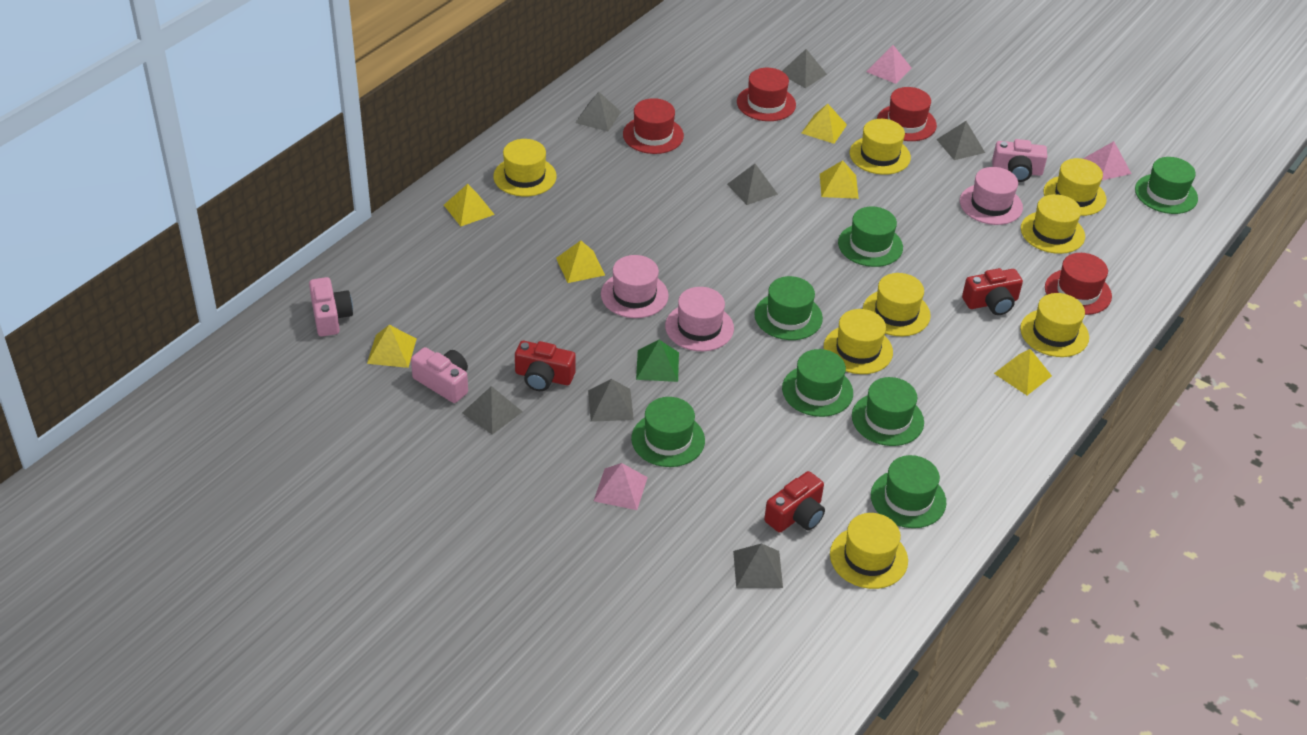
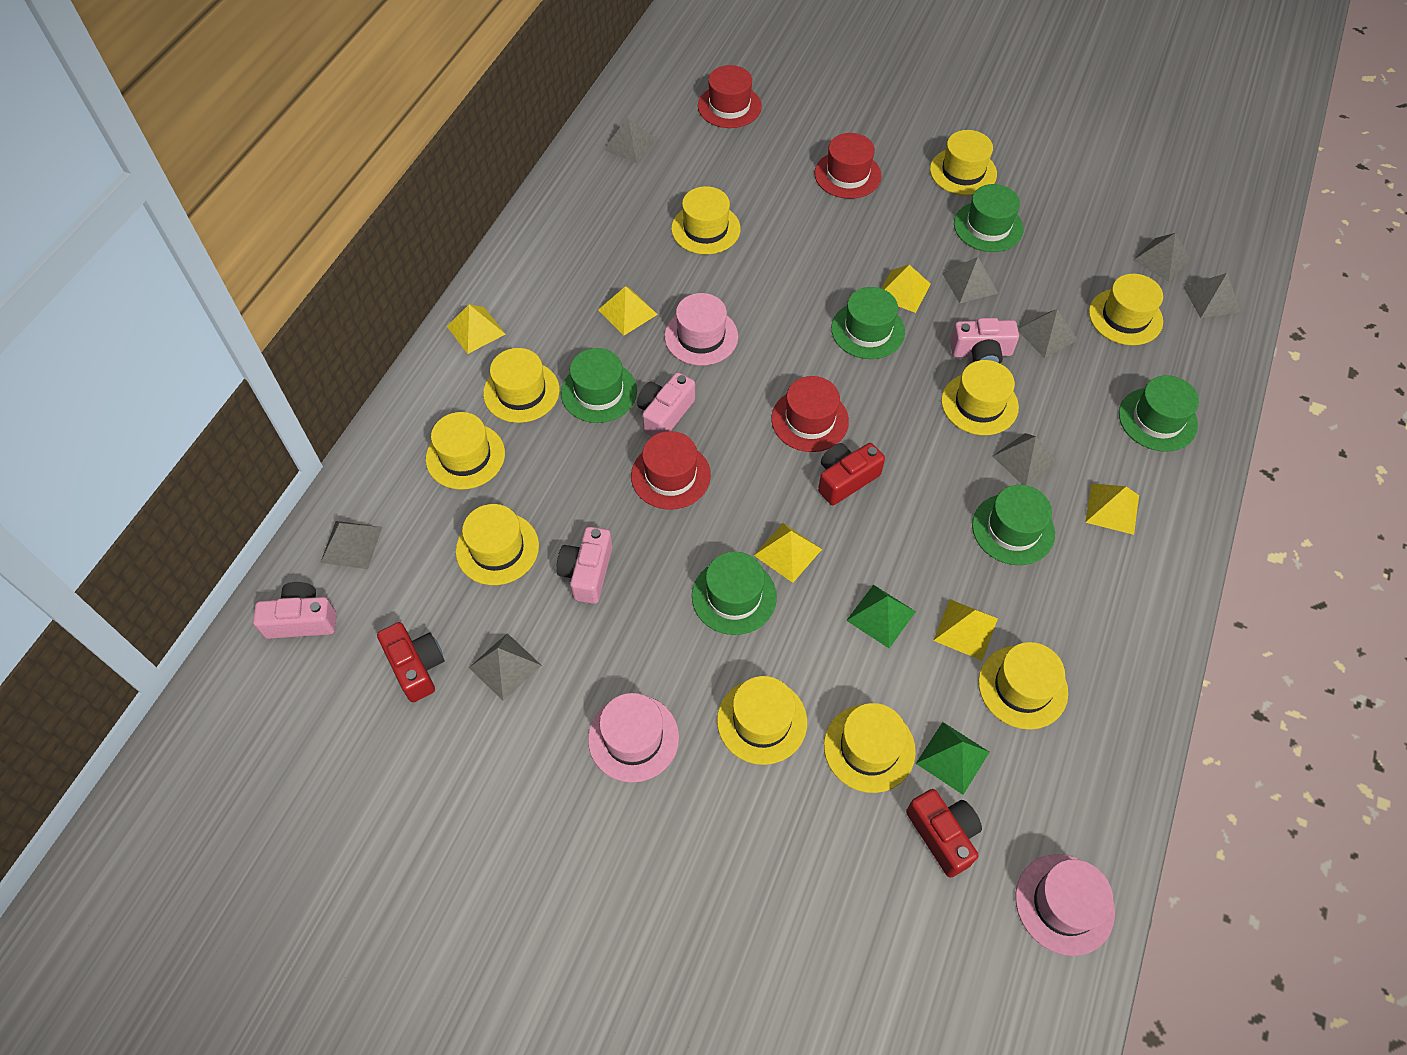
green hat: [631,397,705,467] [754,276,823,340] [782,349,853,417] [838,207,903,267] [852,377,924,446] [871,455,946,528] [1135,157,1198,214] = 7 -> [561,348,637,423] [692,552,777,635] [831,287,905,359] [954,184,1024,252] [972,485,1055,565] [1119,375,1199,452] = 6
green pyramid: [636,340,679,382] = 1 -> [846,585,916,648] [916,722,989,795] = 2
grey pyramid: [462,386,522,435] [575,92,621,131] [588,379,634,422] [727,164,778,205] [733,543,783,588] [782,49,827,88] [936,121,985,160] = 7 -> [320,521,382,569] [469,633,542,701] [604,117,656,163] [942,257,998,303] [992,433,1059,486] [1018,309,1078,358] [1133,233,1191,282] [1183,273,1241,318] = 8
pink camera: [309,277,353,336] [411,347,468,403] [992,139,1047,182] = 3 -> [253,582,337,639] [556,527,612,604] [637,372,695,436] [950,318,1019,364] = 4
pink pyramid: [594,463,648,510] [866,45,911,84] [1083,141,1132,181] = 3 -> none = 0
yellow hat: [493,139,557,197] [824,309,893,374] [830,513,908,589] [850,119,911,175] [863,273,931,336] [1020,293,1089,357] [1021,194,1085,254] [1043,158,1107,216] = 8 -> [426,412,505,490] [456,504,539,585] [483,348,560,423] [671,186,741,254] [717,676,807,765] [824,703,916,793] [930,130,997,196] [941,360,1019,435] [978,642,1068,730] [1089,274,1163,345] = 10

